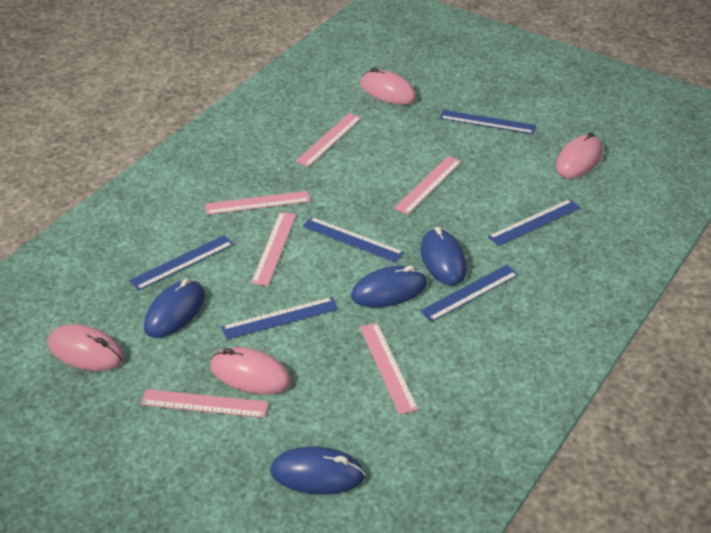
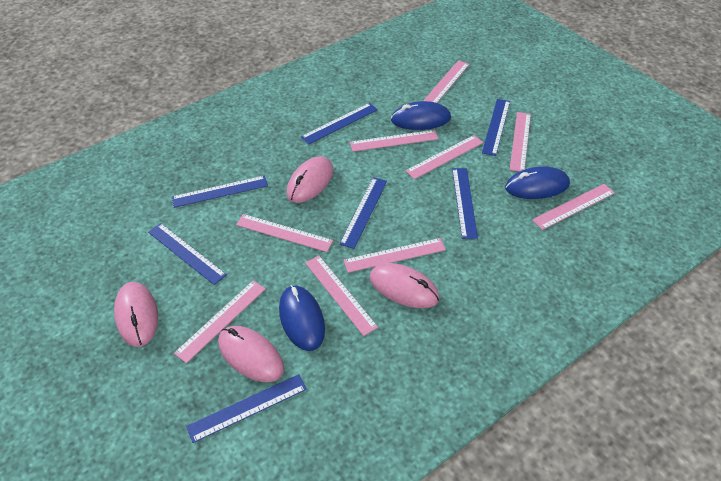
blue mouse: [144,279,205,338] [270,446,365,495] [351,266,428,307] [420,227,467,285] = 4 -> [279,285,325,351] [391,101,451,130] [505,166,570,199] = 3
blue ruler: [129,235,234,291] [221,297,338,340] [302,217,404,263] [420,265,519,322] [440,110,536,134] [488,199,581,246] = 6 -> [148,223,227,285] [172,176,268,208] [186,374,307,443] [301,103,378,145] [339,177,387,249] [452,168,478,239] [482,99,510,156] = 7
pink ruler: [141,389,269,418] [205,191,310,215] [251,212,296,286] [295,113,361,167] [360,323,418,415] [394,156,461,215] = 6 -> [174,280,265,363] [236,214,333,252] [305,256,378,336] [344,238,446,273] [350,130,439,152] [405,135,483,179] [423,60,469,103] [510,112,531,172] [532,184,615,230] = 9

